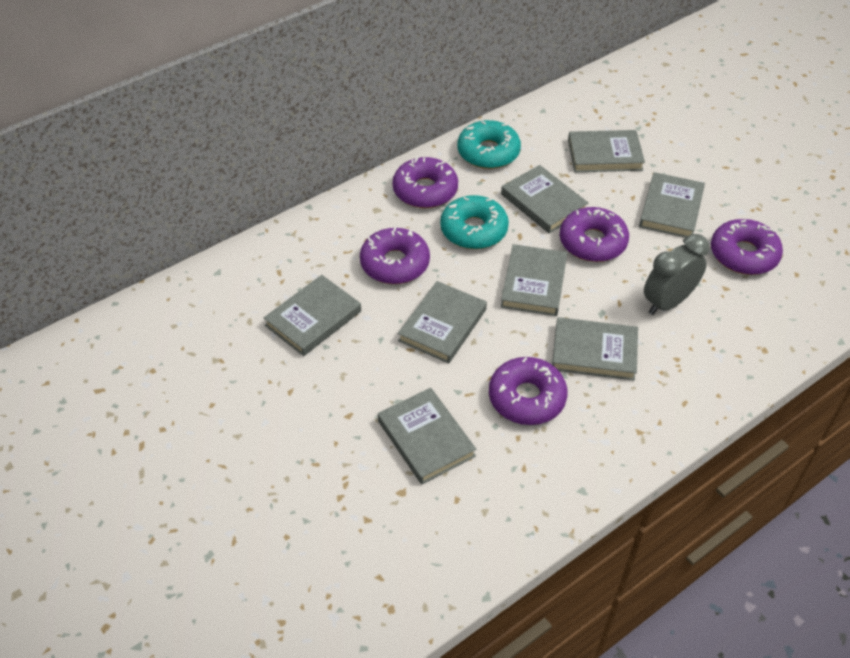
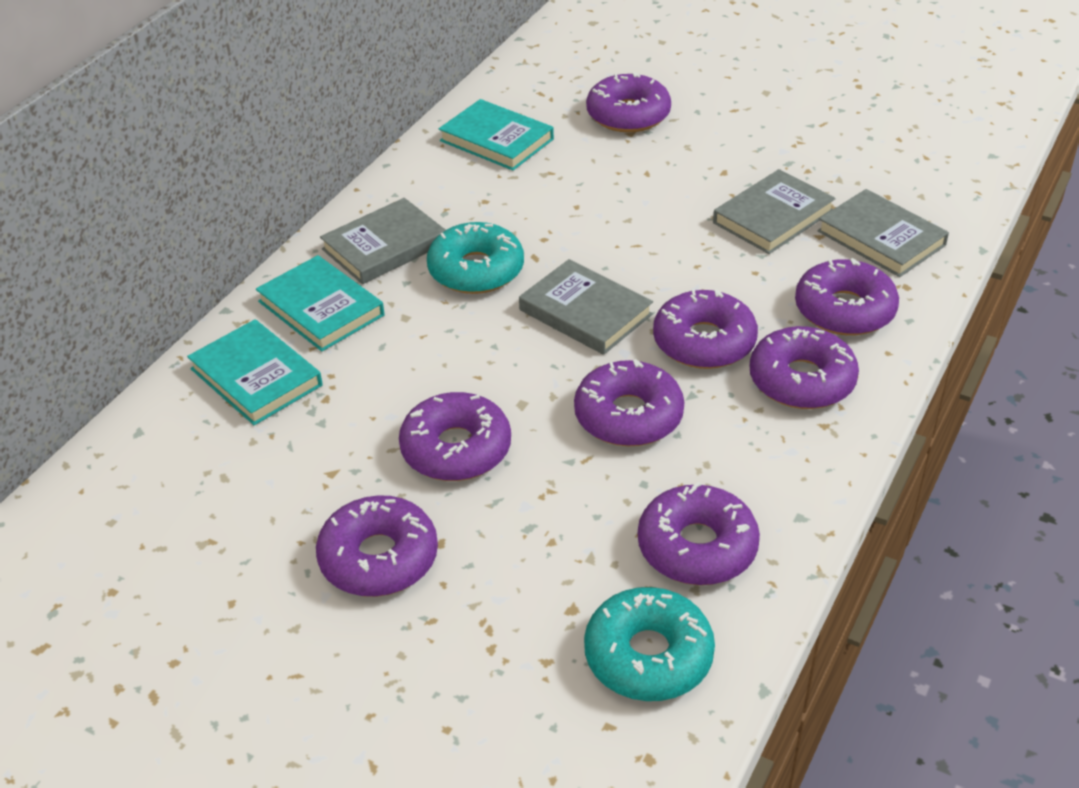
grey book: [264,275,361,356] [378,388,477,484] [398,281,487,363] [501,165,588,233] [501,244,567,316] [552,317,638,381] [568,130,645,172] [639,172,705,238] = 8 -> [320,198,445,284] [519,259,653,355] [713,169,836,254] [817,189,949,277] = 4
grey clock: [644,234,709,315] = 1 -> none = 0
purple donut: [360,227,430,284] [393,156,458,208] [489,357,568,425] [560,207,629,262] [711,219,783,275] = 5 -> [316,495,438,597] [399,392,511,481] [574,359,684,446] [586,72,671,132] [638,482,760,585] [653,289,758,369] [749,326,859,409] [795,258,899,336] = 8
turquoise book: none = 0 -> [187,319,322,425] [256,255,384,351] [439,99,554,170] = 3

